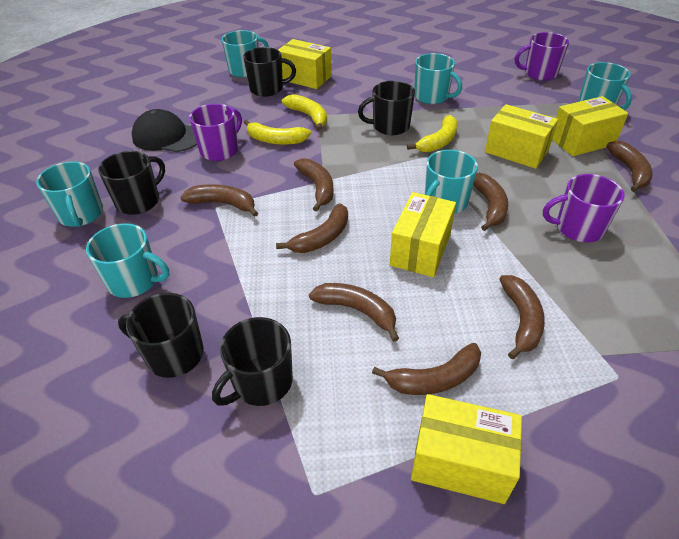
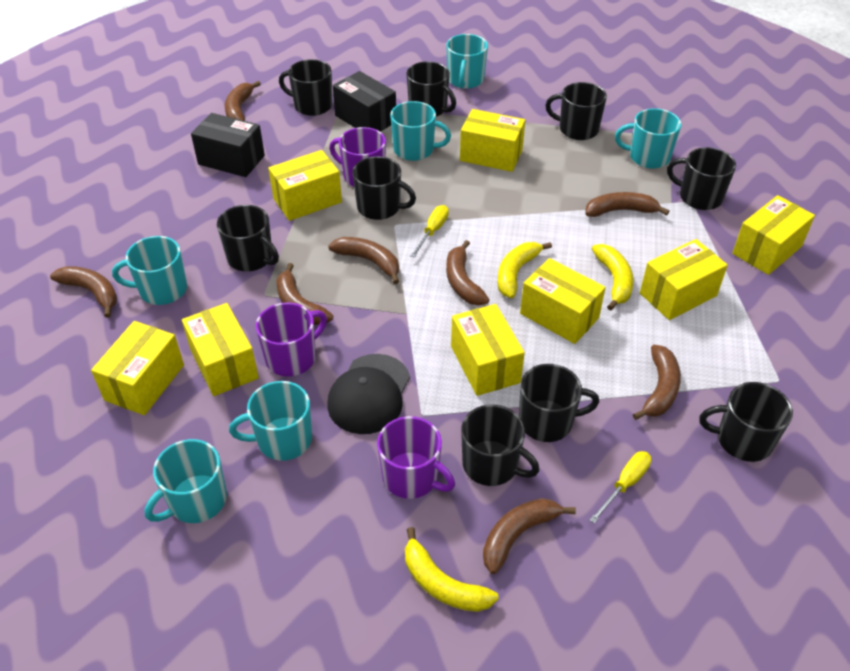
black box: none = 0 -> [191,113,265,177] [333,71,396,132] = 2
black mug: [98,151,165,215] [118,293,204,378] [212,317,293,406] [243,47,296,97] [358,81,415,135] = 5 -> [217,205,279,272] [279,59,332,116] [352,156,416,220] [406,61,456,117] [461,405,540,486] [519,364,599,442] [545,82,607,140] [667,147,736,210] [699,382,793,462] = 9
yellow box: [278,39,332,89] [390,192,456,277] [411,394,522,504] [485,104,558,169] [552,96,628,156] = 5 -> [91,321,184,415] [182,303,259,396] [268,150,342,221] [451,304,525,396] [460,109,525,172] [520,258,606,344] [640,239,728,320] [732,195,815,275] = 8
yellow screwdriver: none = 0 -> [410,205,449,258] [590,451,652,524] = 2

